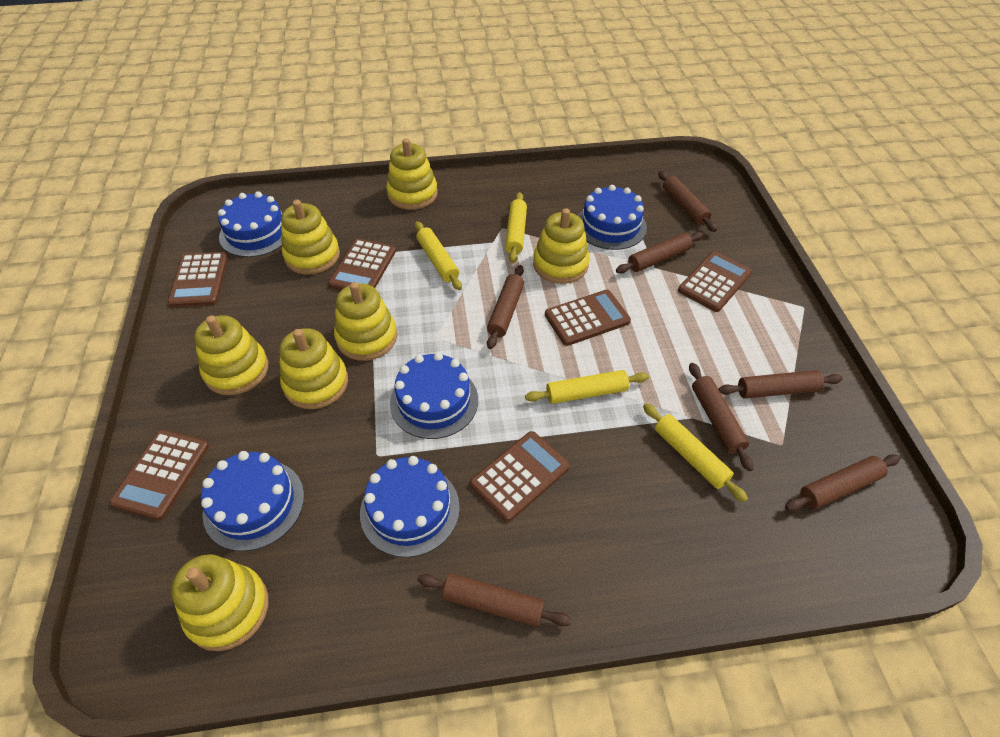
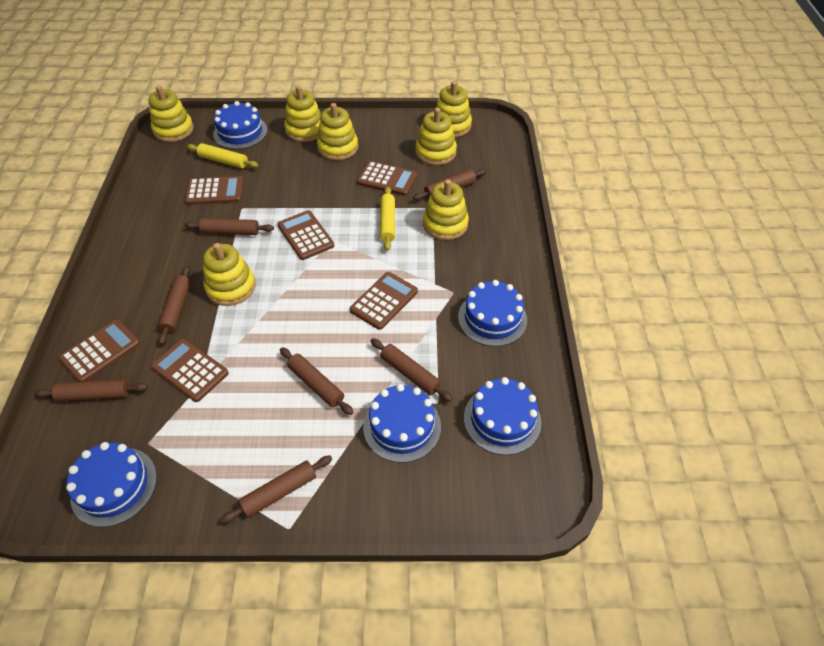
yellow rolling pin: [415,221,462,290] [505,192,527,263] [525,370,649,404] [643,404,748,502] = 4 -> [187,143,258,168] [380,187,395,251] = 2

